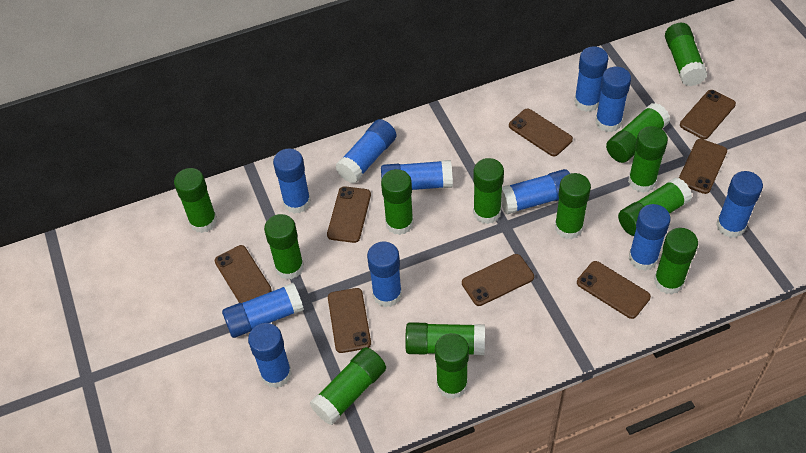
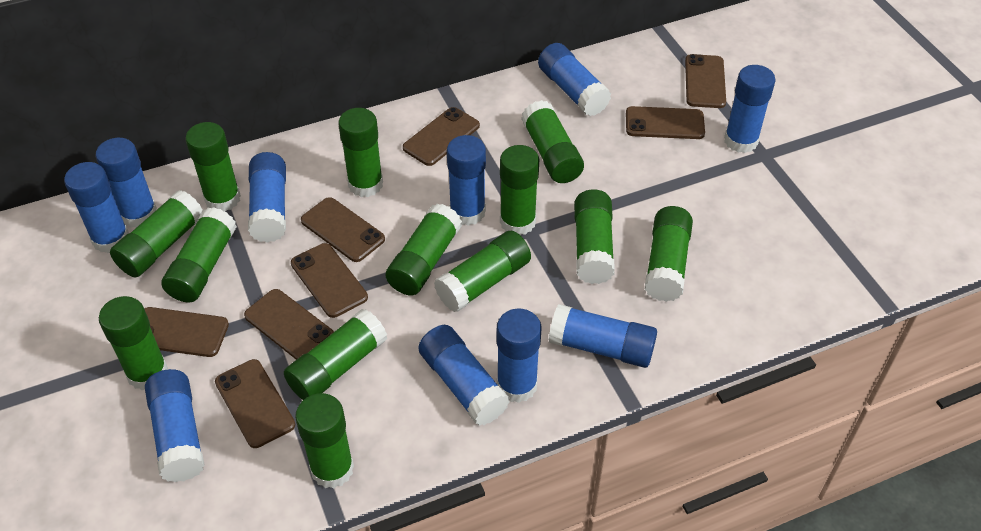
blue glue stick: [222,283,304,338] [248,323,292,388] [273,148,311,214] [335,119,397,184] [367,241,402,307] [381,160,453,190] [501,169,570,215] [574,46,608,112] [595,67,631,132] [629,204,670,271] [716,171,763,238] = 11 -> [64,162,129,253] [96,138,157,228] [145,369,205,482] [248,152,286,243] [418,325,509,425] [447,135,486,226] [496,308,542,403] [538,43,611,116] [549,304,657,368] [724,65,776,153] = 10

